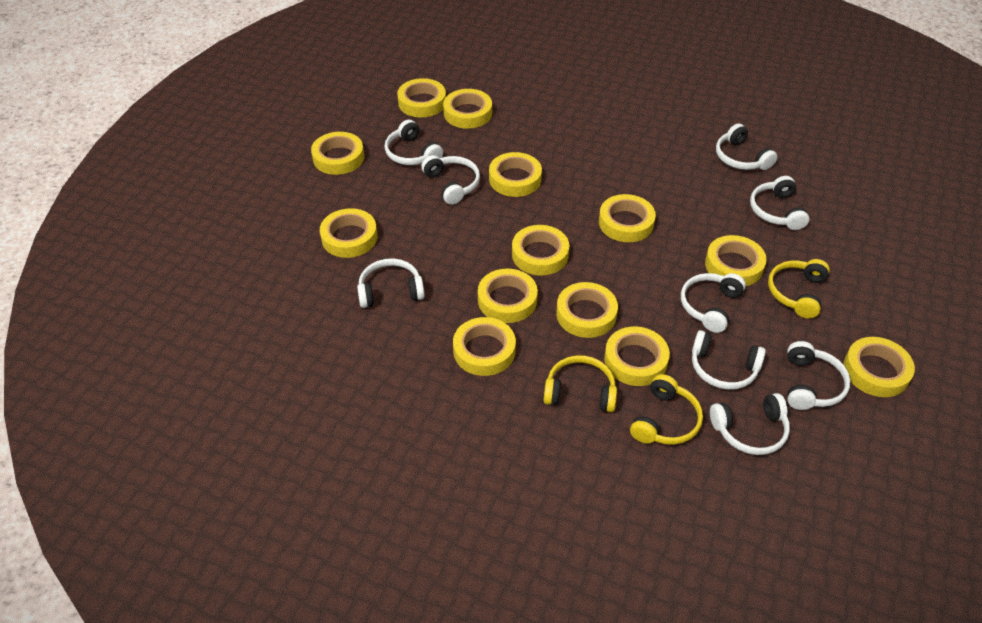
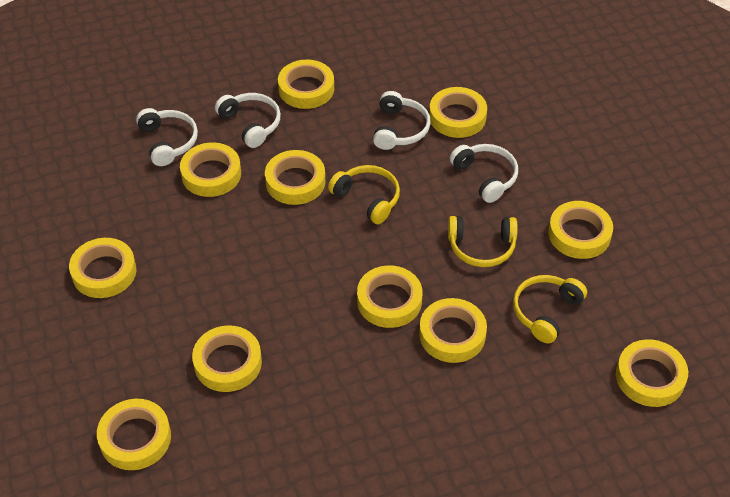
white headphones: [357,258,425,308] [385,120,443,165] [421,155,480,205] [681,273,746,333] [692,330,766,390] [710,393,790,455] [716,124,778,170] [750,176,809,230] [787,341,851,410] = 9 -> [136,108,198,166] [215,93,281,148] [373,91,431,150] [450,144,518,203] = 4
yellow tape: [311,132,364,175] [320,208,377,258] [397,78,446,117] [443,89,492,129] [453,317,516,376] [478,269,538,323] [489,152,542,197] [512,225,569,275] [556,282,618,338] [599,194,656,242] [604,326,670,386] [705,235,767,286] [843,337,915,397] = 13 -> [69,238,136,298] [97,399,171,470] [180,142,241,197] [192,325,262,392] [265,150,326,205] [278,60,334,109] [357,265,422,328] [419,298,487,363] [429,87,487,138] [548,201,613,259] [616,339,688,407] = 11

